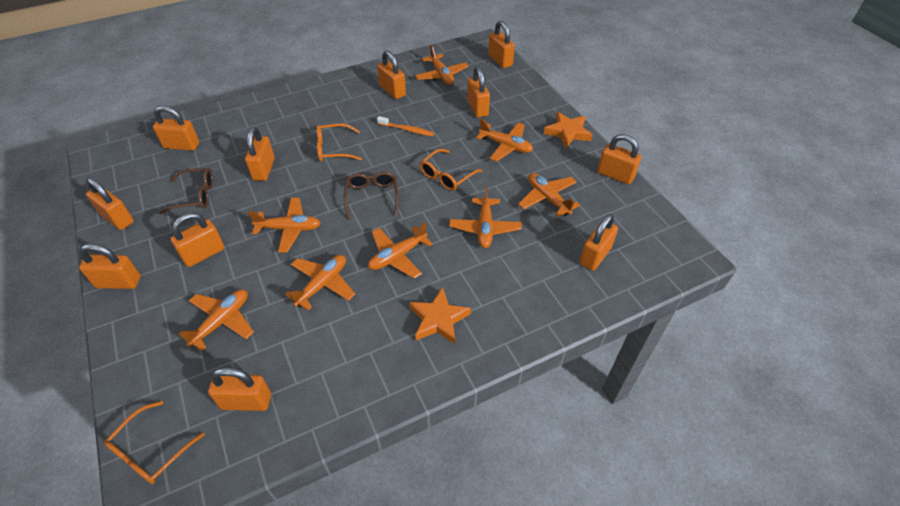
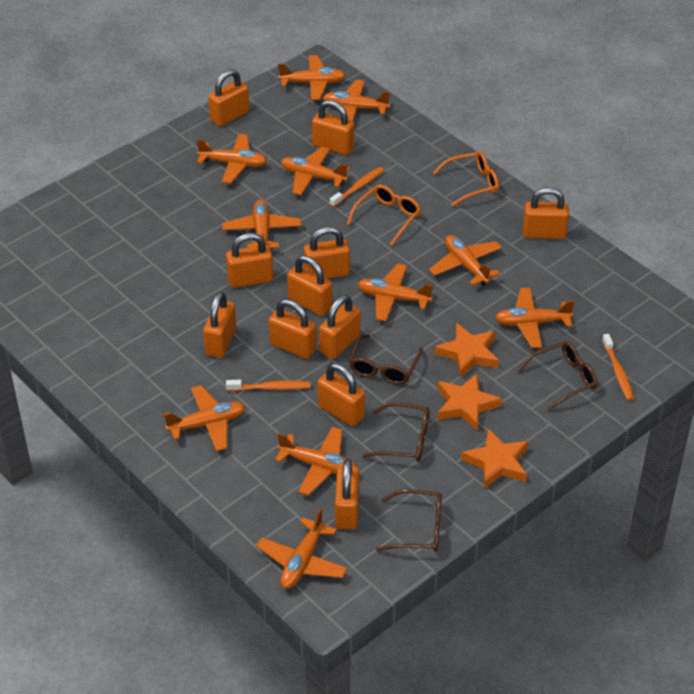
brown glasses: [159,168,213,214] [344,172,399,219] = 2 -> [349,334,423,385] [362,402,430,462] [376,489,442,552] [518,341,597,410] = 4
orange glasses: [104,401,205,484] [316,124,362,161] [420,149,482,191] = 3 -> [347,185,421,245] [433,151,499,207] = 2
orange plane: [178,289,254,351] [248,198,321,252] [285,255,355,311] [368,222,433,279] [415,45,469,85] [449,186,522,248] [476,119,533,162] [518,173,580,217] = 8 -> [164,385,245,451] [196,134,267,184] [222,199,301,248] [256,508,348,589] [275,427,356,496] [278,55,346,100] [281,147,350,195] [323,80,390,121] [358,263,433,321] [429,235,502,286] [495,288,575,348] = 11
orange star: [409,287,471,344] [544,112,593,148] = 2 -> [434,323,499,378] [437,374,502,430] [461,428,528,489] = 3
orange toothbrush: [377,116,434,137] = 1 -> [226,380,311,391] [330,167,384,207] [602,334,634,401] = 3

